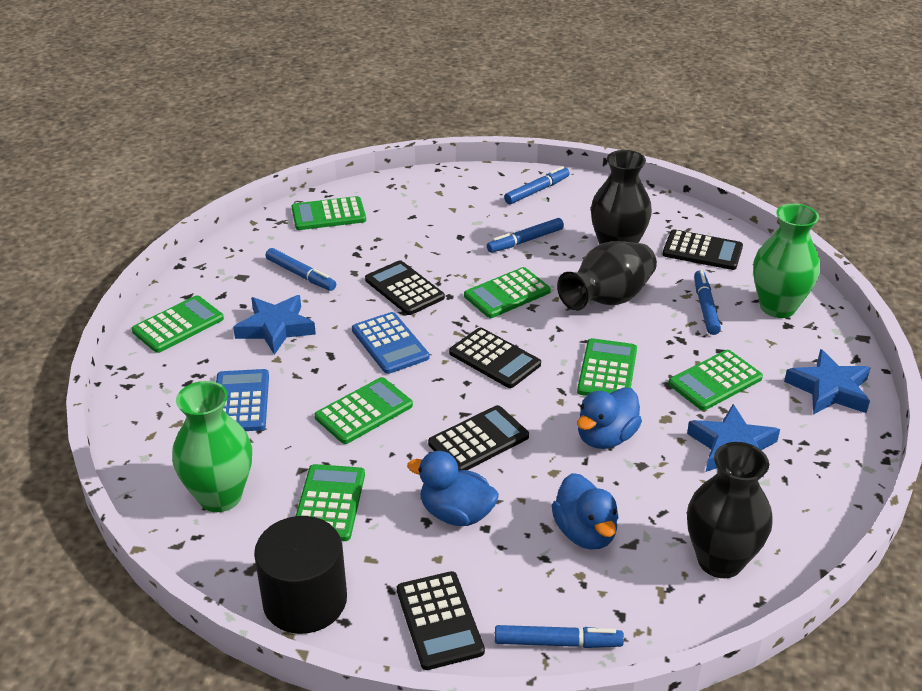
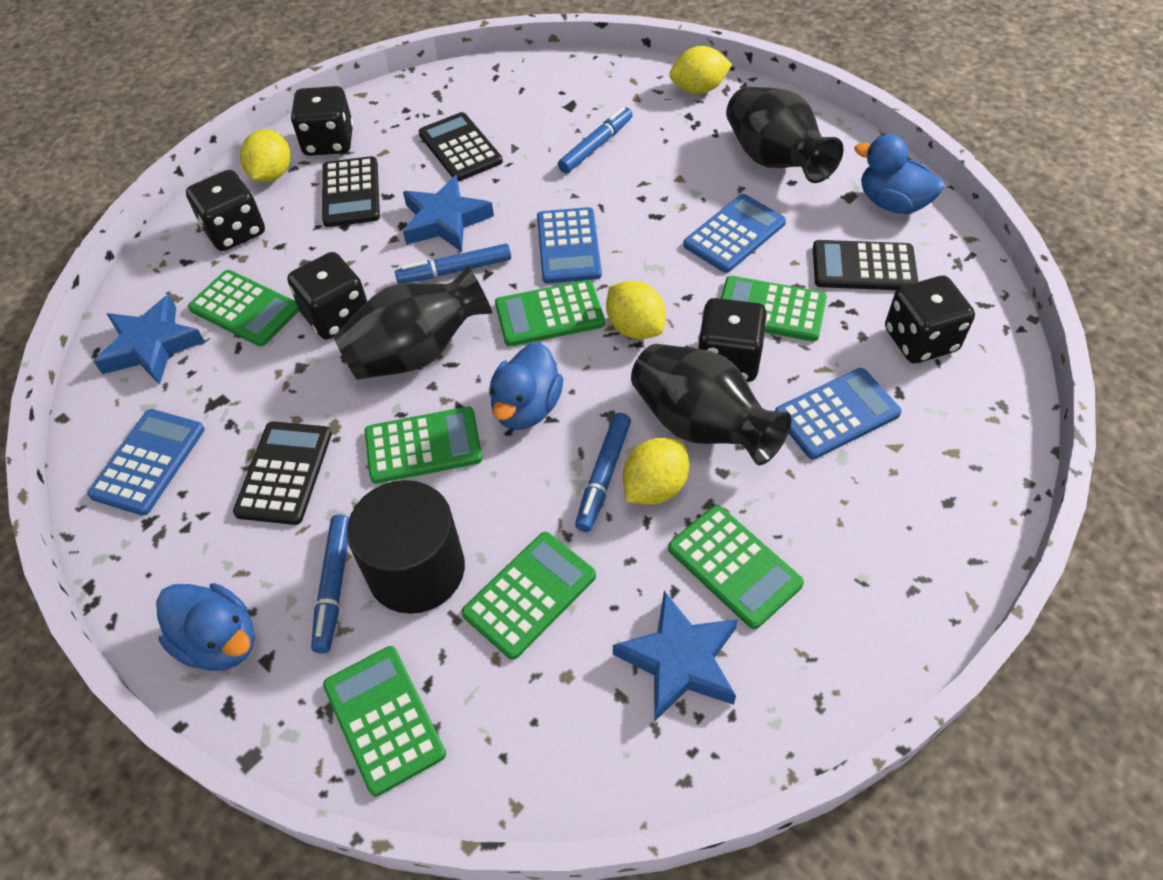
black calculator: [365,260,445,315] [397,571,485,670] [428,405,529,471] [449,327,541,388] [663,229,743,270] = 5 -> [233,421,332,525] [322,156,380,227] [419,112,503,181] [813,240,918,290] = 4
black dice: none = 0 -> [186,170,265,251] [287,252,367,340] [291,86,353,156] [698,298,767,382] [885,276,975,364] = 5
blue calculator: [216,369,269,431] [352,312,429,374] = 2 -> [87,409,205,516] [537,207,602,283] [683,194,786,273] [775,368,902,459] = 4
blue marker: [266,248,336,291] [487,218,564,253] [495,625,624,648] [504,166,570,204] [694,270,721,335] = 5 -> [311,515,349,654] [395,244,511,284] [558,107,633,173] [575,413,631,532] = 4
green vase: [172,381,252,512] [753,203,820,318] = 2 -> none = 0
yellow lemon: none = 0 -> [240,129,290,182] [606,280,666,339] [623,438,689,505] [669,46,732,94] = 4

